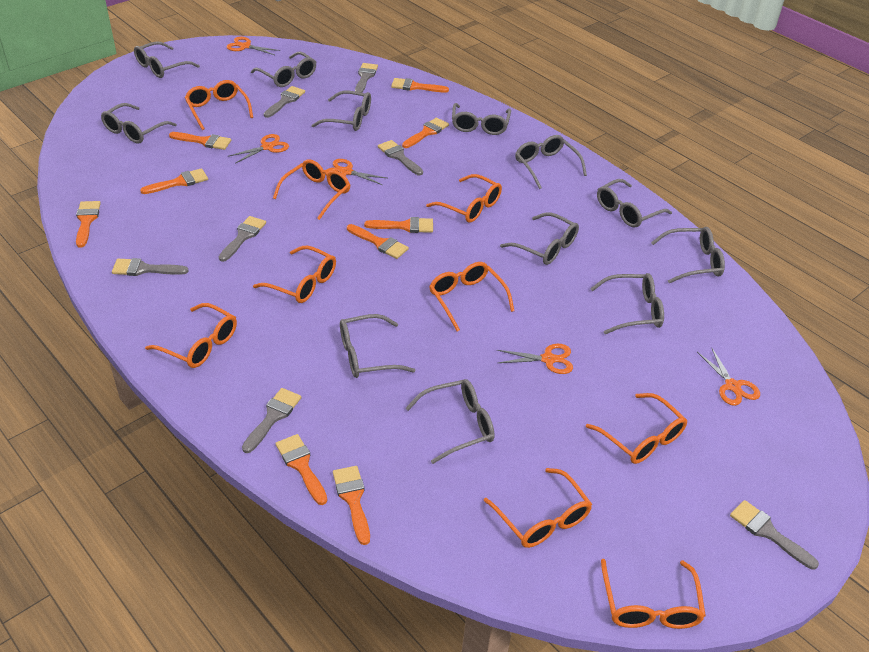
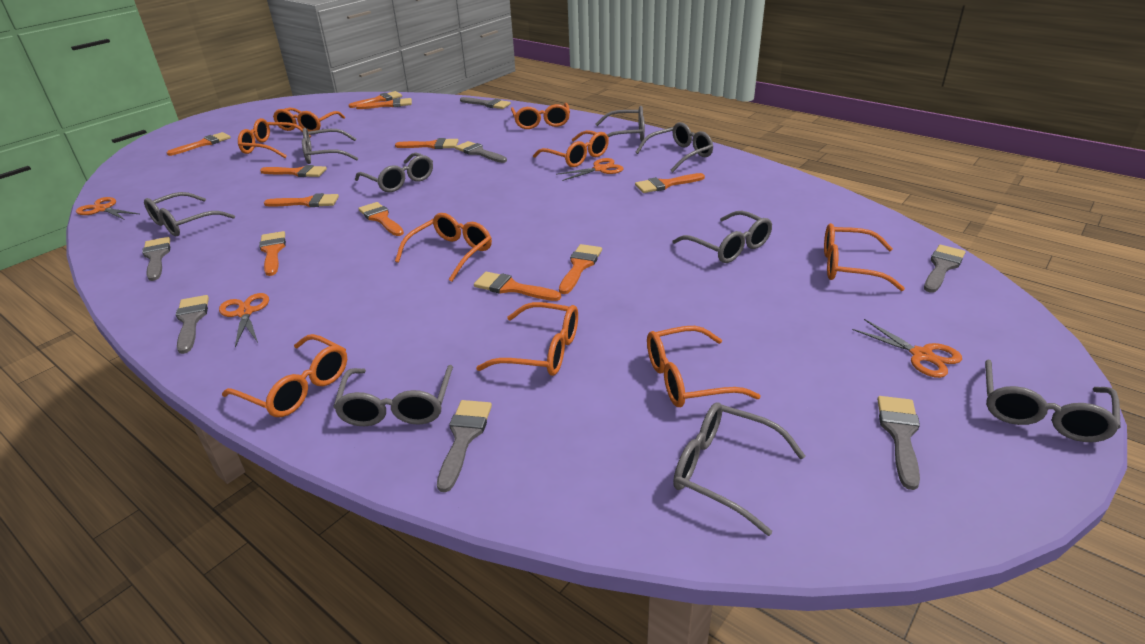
grey glasses: [101,103,177,144] [134,41,200,78] [251,52,316,87] [311,91,371,131] [340,314,415,378] [406,379,495,464] [452,103,511,135] [500,212,579,265] [515,135,587,189] [590,273,664,334] [597,179,672,228] [651,227,725,283] = 12 -> [144,192,235,236] [302,128,358,164] [333,365,453,426] [355,152,433,192] [596,106,645,141] [636,122,713,172] [673,211,772,263] [673,402,805,536] [985,359,1121,442] = 9
orange brush: [76,201,101,247] [140,168,208,194] [169,132,231,150] [275,434,327,505] [333,466,370,545] [347,224,409,259] [364,217,433,233] [391,78,449,92] [402,117,449,148] = 9 -> [167,132,231,156] [259,231,286,276] [260,165,327,177] [264,193,339,207] [348,91,402,108] [356,98,412,109] [358,202,404,236] [395,138,458,149] [474,272,561,301] [559,244,602,294] [635,173,705,193] = 11
orange scissors: [227,37,280,55] [229,134,289,163] [325,159,387,185] [497,344,573,374] [697,347,760,406] = 5 -> [76,197,139,220] [219,293,269,347] [556,158,623,181] [852,319,962,378] = 4

